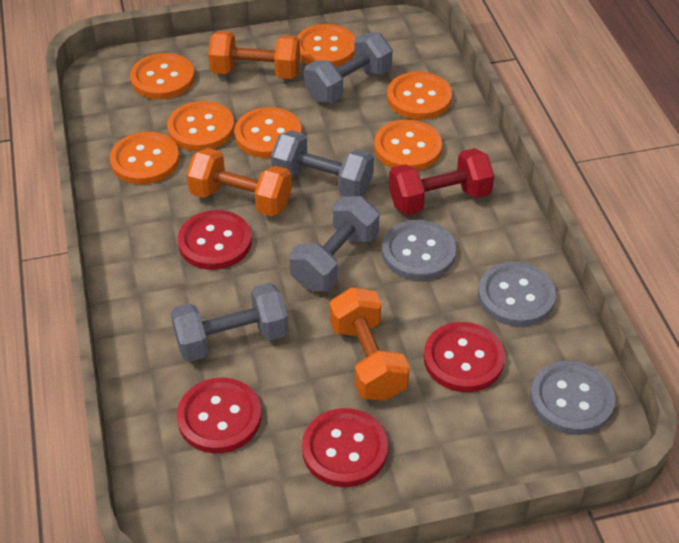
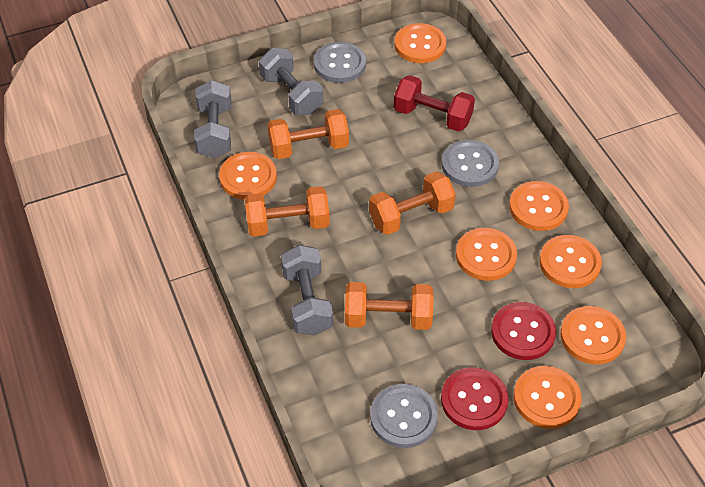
grey dumbbell: [171,283,288,362] [271,130,374,197] [289,196,379,291] [304,33,393,103] = 4 -> [194,80,231,158] [259,48,323,115] [281,245,333,336] = 3
orange dumbbell: [186,148,292,216] [208,31,300,79] [329,287,410,401] = 3 -> [244,186,330,237] [267,109,349,159] [345,282,434,330] [369,171,456,235] = 4
red button: [177,378,261,453] [178,210,252,270] [302,408,388,487] [424,322,505,392] = 4 -> [441,367,509,430] [491,302,556,360] = 2

